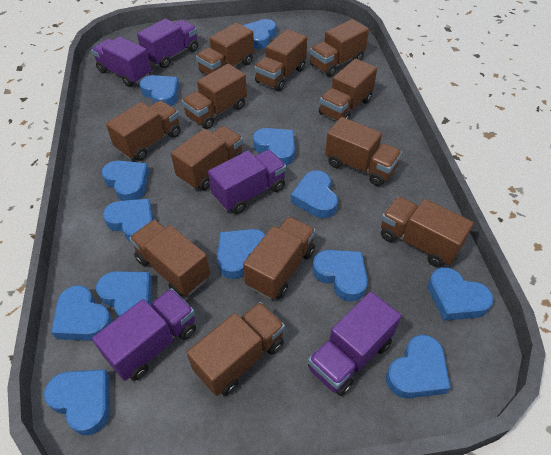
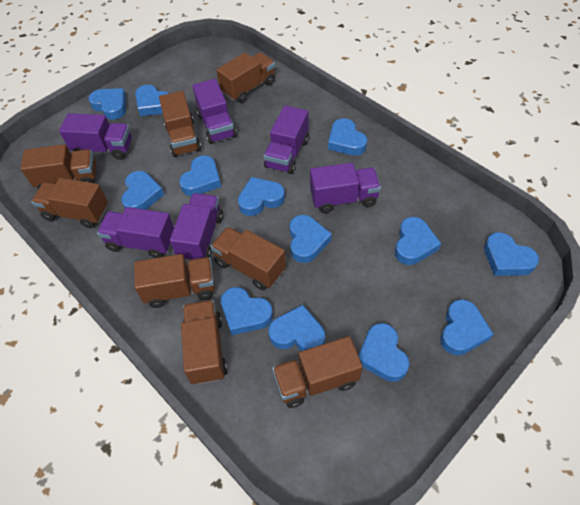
brown truck: [106,100,180,161] [129,220,210,297] [171,126,243,191] [182,64,247,129] [187,302,285,396] [196,23,254,75] [243,217,316,299] [254,29,307,91] [310,19,369,77] [319,59,377,121] [325,117,402,186] [381,196,474,268] = 12 -> [20,144,96,189] [31,178,108,228] [134,254,215,308] [159,91,201,157] [181,300,228,385] [210,227,286,290] [217,52,275,103] [272,336,363,408] = 8
purple truck: [91,36,151,87] [92,288,196,381] [137,19,198,68] [208,150,286,214] [308,292,401,396] = 5 -> [59,113,132,160] [97,207,174,258] [170,193,223,261] [192,79,237,144] [263,105,309,174] [310,163,381,213] = 6

